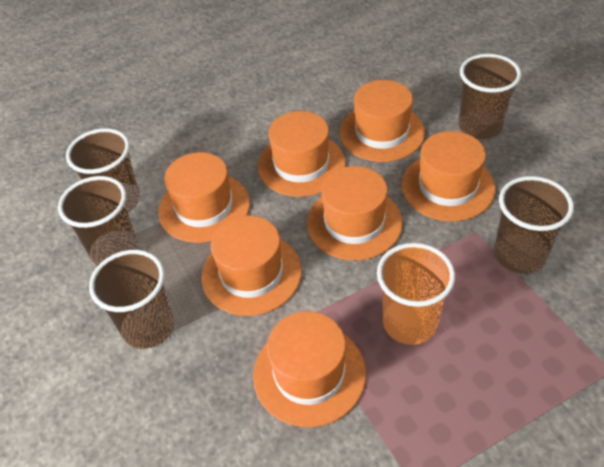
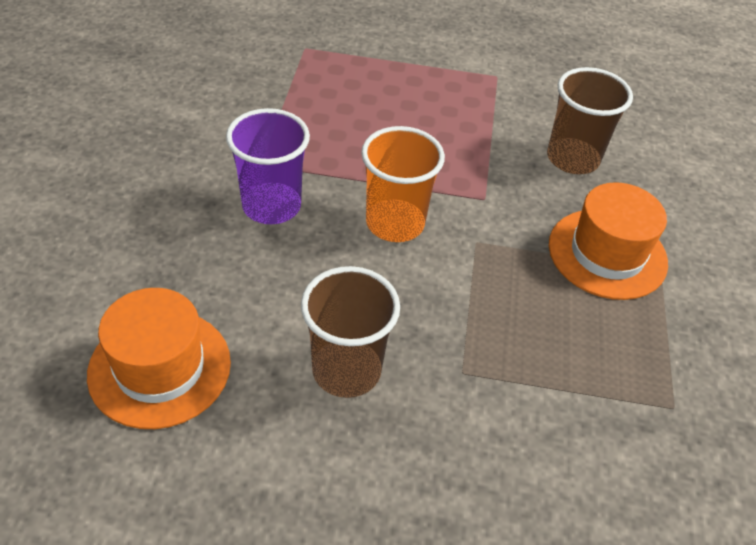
brown cup: [58,176,138,266] [66,128,140,212] [89,250,174,349] [459,54,521,139] [494,176,574,274] = 5 -> [301,266,400,398] [547,67,633,174] = 2
orange hat: [158,152,250,243] [202,216,302,316] [253,311,366,427] [258,111,346,197] [307,166,403,260] [339,80,425,162] [401,131,496,222] = 7 -> [87,288,231,429] [549,182,668,300] = 2
purple cup: none = 0 -> [226,108,310,224] = 1

